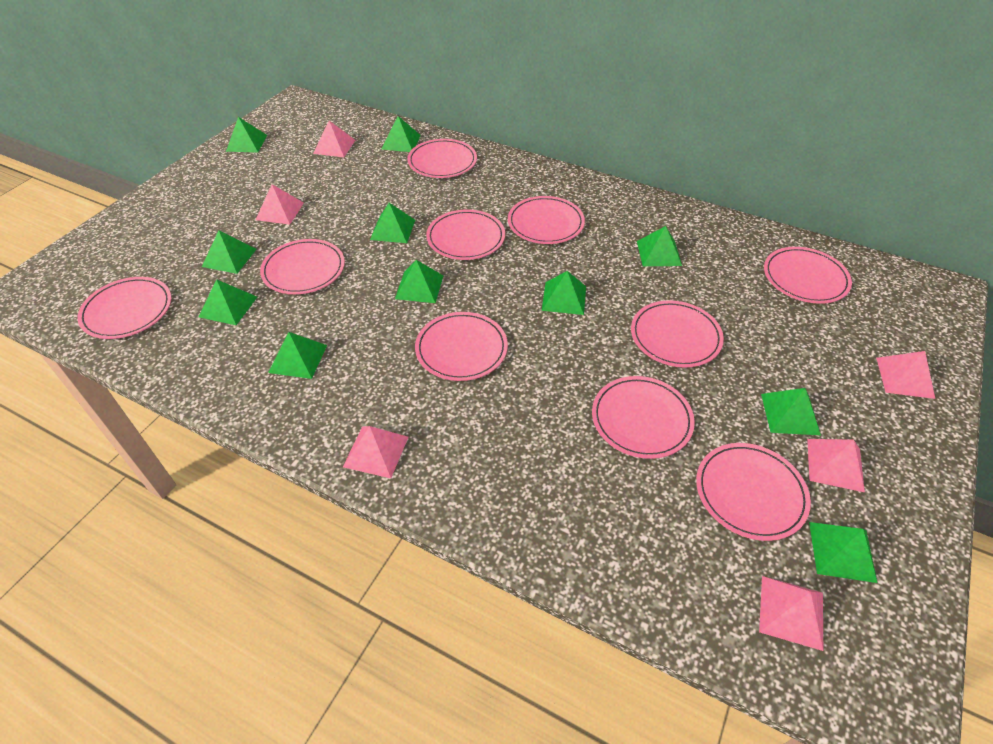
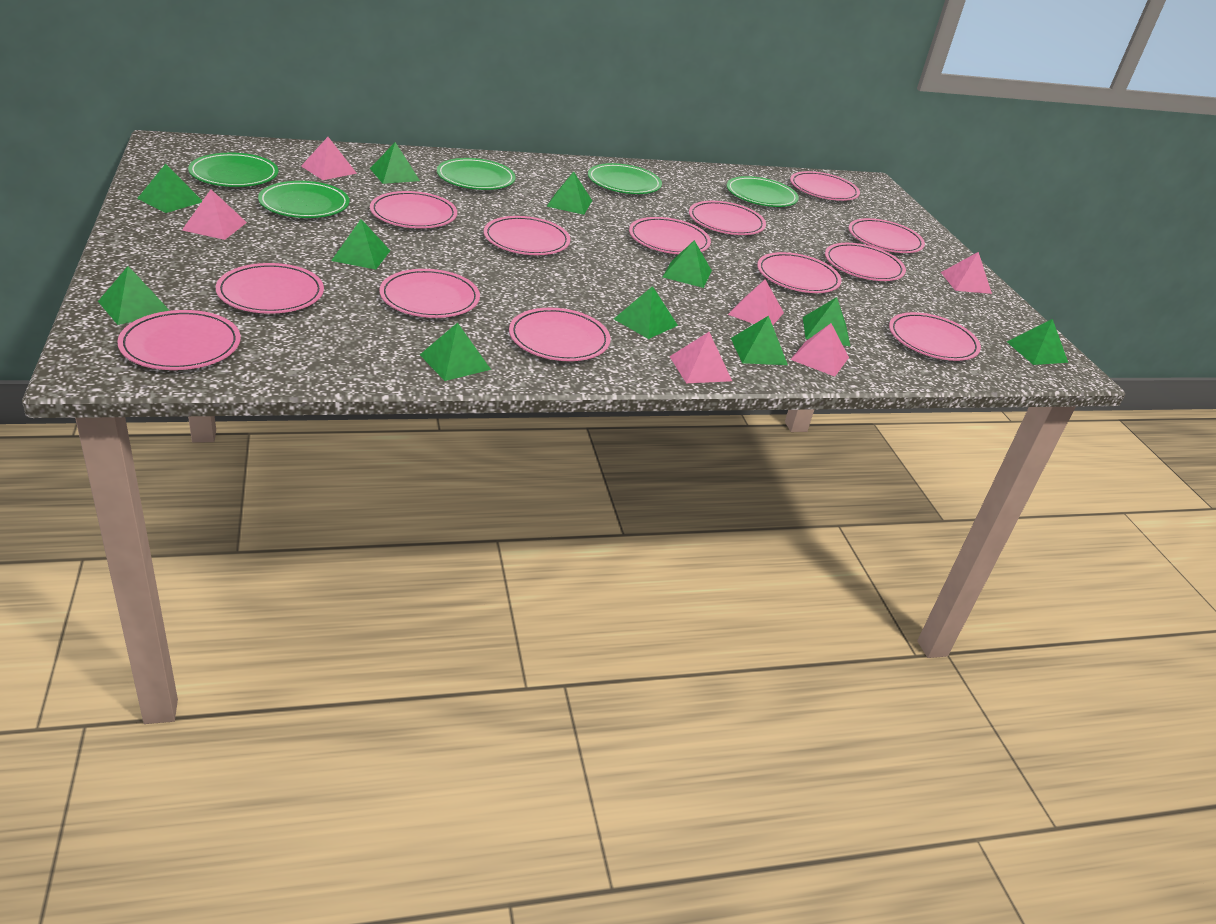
green plate: none = 0 -> [188,153,278,187] [258,181,349,218] [437,158,516,190] [588,163,662,194] [727,176,799,207] = 5
pink plate: [77,277,171,339] [260,239,345,294] [407,139,477,178] [415,312,508,381] [426,210,505,260] [508,196,585,244] [592,376,695,459] [631,300,724,367] [696,443,811,541] [764,247,852,304] = 10 -> [117,310,241,370] [216,263,324,314] [370,191,457,228] [380,269,480,318] [484,216,570,255] [509,308,610,361] [629,217,711,254] [689,201,766,235] [757,252,842,293] [790,171,860,201] [825,243,906,281] [849,218,925,253] [889,312,981,361] = 13

